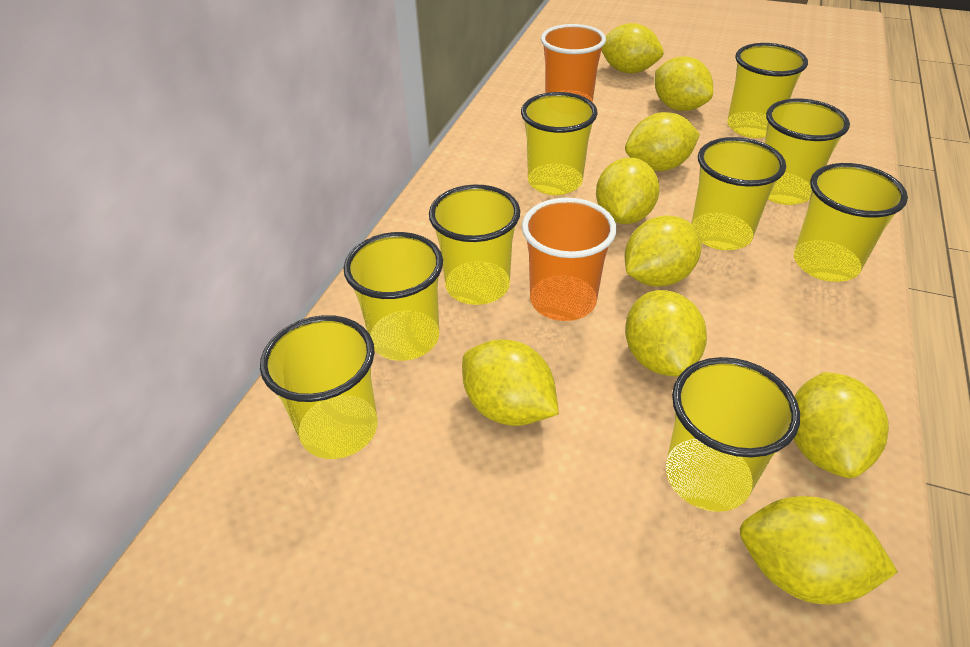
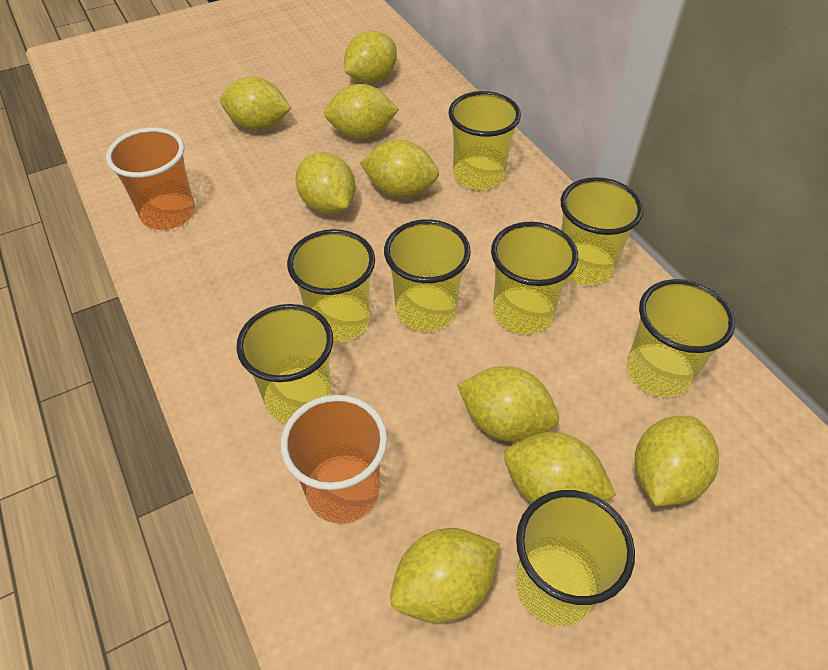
yellow cup: [260,315,378,459] [344,232,443,361] [429,185,520,305] [521,92,598,195] [666,357,800,512] [691,137,786,250] [727,43,808,138] [765,98,850,205] [794,163,908,282] = 9 -> [236,304,333,423] [287,229,375,343] [384,219,471,332] [449,91,521,190] [491,222,578,334] [516,490,635,626] [561,177,644,285] [627,279,735,397] = 8

